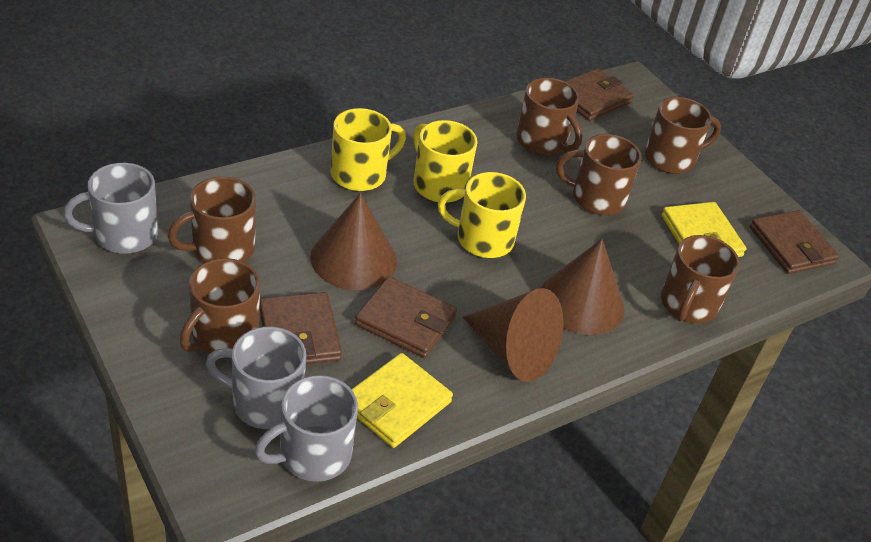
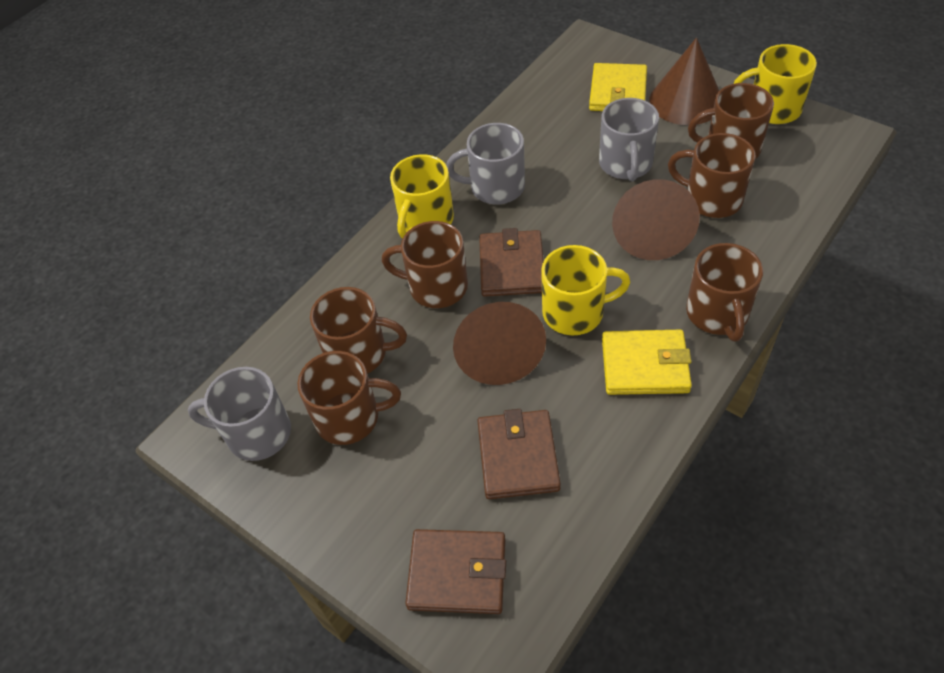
brown wallet: [260,292,342,364] [355,277,457,358] [565,69,634,121] [750,210,839,274] = 4 -> [405,529,506,614] [477,409,561,499] [479,228,544,297] = 3

